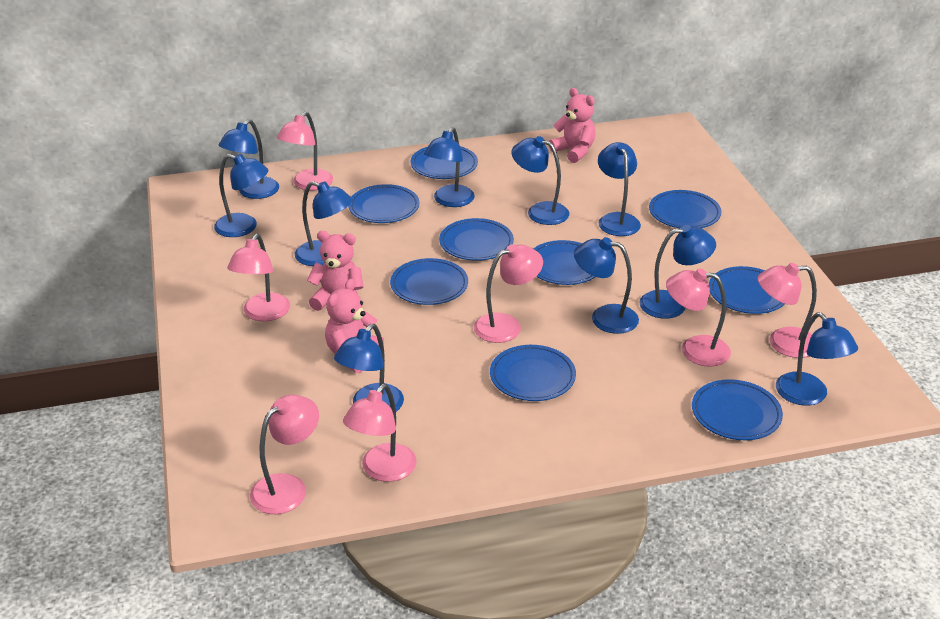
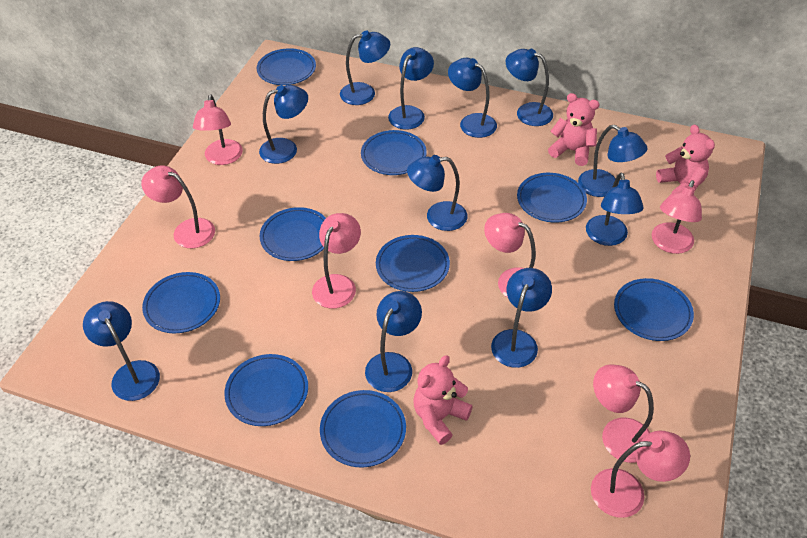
blue lamp: [214,154,269,237] [219,119,279,199] [295,181,352,266] [334,324,404,412] [424,127,475,207] [511,136,569,225] [574,237,639,334] [598,142,641,236] [639,225,716,319] [776,312,858,406] = 10 -> [83,301,160,401] [259,85,308,164] [340,31,390,105] [365,291,422,392] [388,47,434,130] [407,155,467,231] [448,58,497,138] [491,268,552,368] [506,49,553,126] [578,125,647,197] [586,173,644,246] = 11

